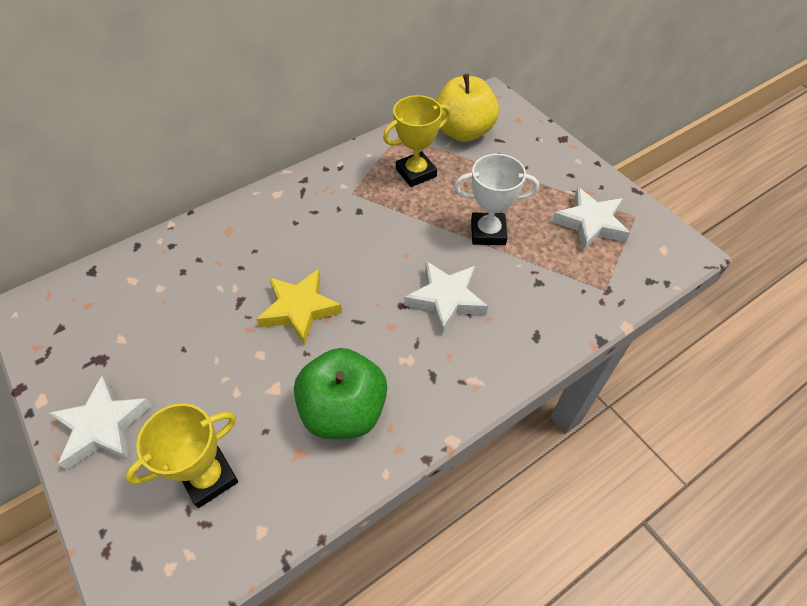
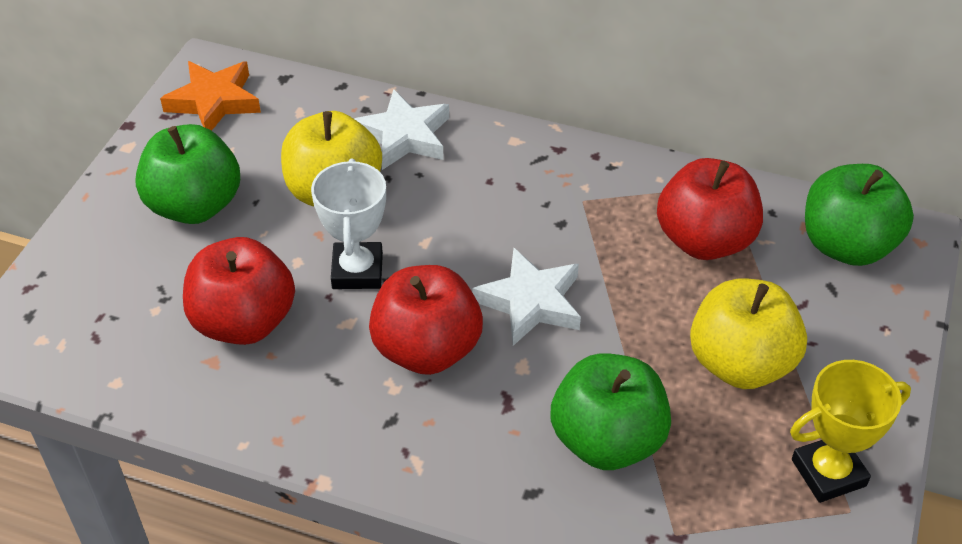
green apple: [294,348,387,439] = 1 -> [135,124,240,224] [551,353,671,470] [805,164,914,266] = 3
orange star: none = 0 -> [160,61,261,131] = 1
red apple: none = 0 -> [183,237,295,345] [369,265,483,375] [657,158,763,260] = 3
white star: [49,376,152,470] [404,261,488,335] [552,187,630,251] = 3 -> [355,89,449,170] [472,248,581,346] = 2
yellow apple: [436,74,499,142] = 1 -> [281,111,382,206] [690,278,807,389] = 2
yellow star: [256,269,342,345] = 1 -> none = 0
yellow trophy: [125,403,238,508] [383,95,450,187] = 2 -> [790,360,911,503] = 1

